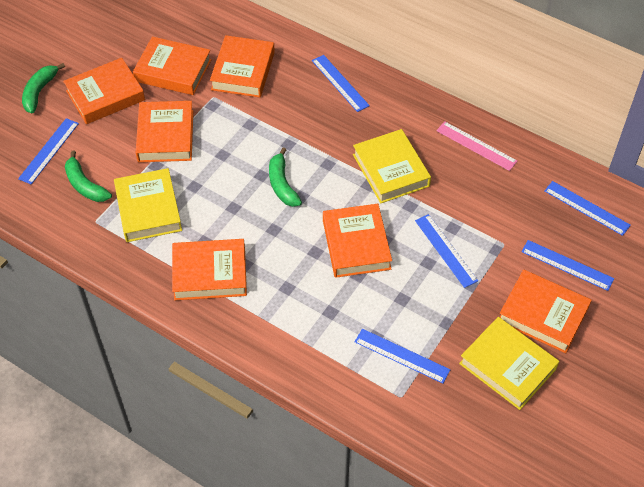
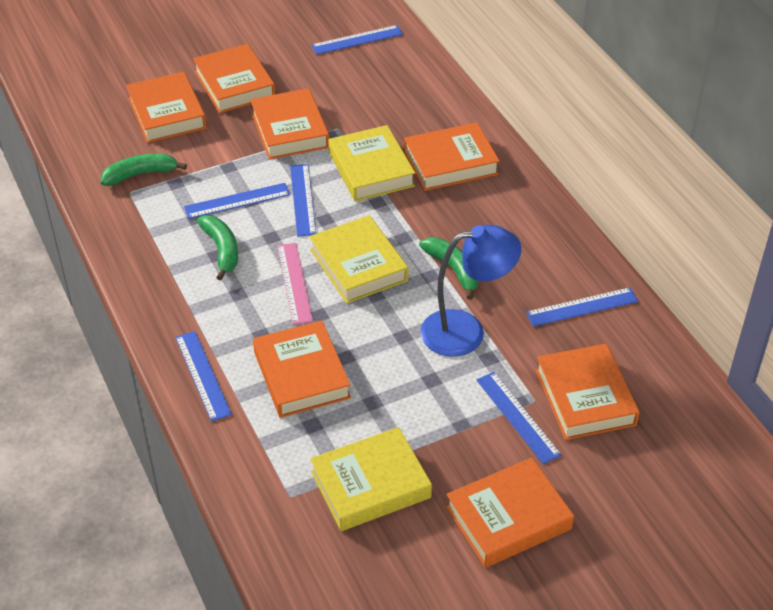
blue lamp: none = 0 -> [420,225,522,357] = 1

